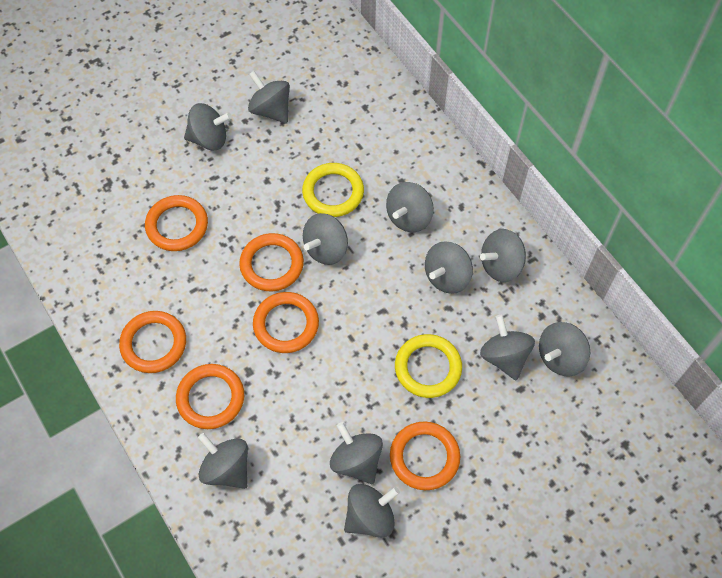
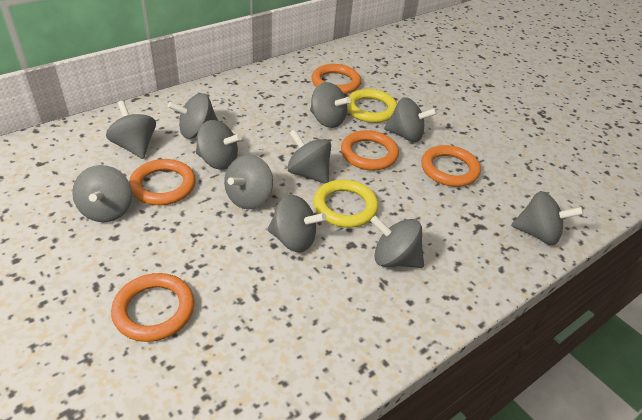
orange ring: [119,311,186,373] [145,195,208,251] [176,364,244,429] [239,233,304,291] [253,292,319,353] [390,421,460,490] = 6 -> [111,273,195,342] [129,159,196,205] [311,64,361,94] [341,130,399,170] [421,145,481,187] = 5

